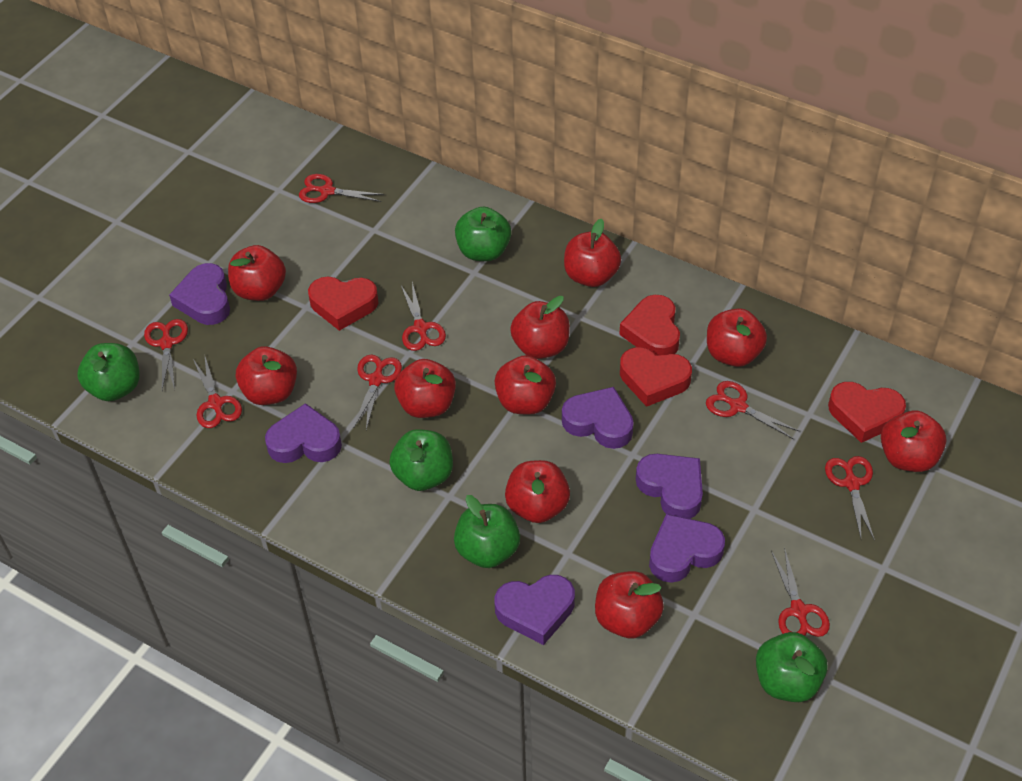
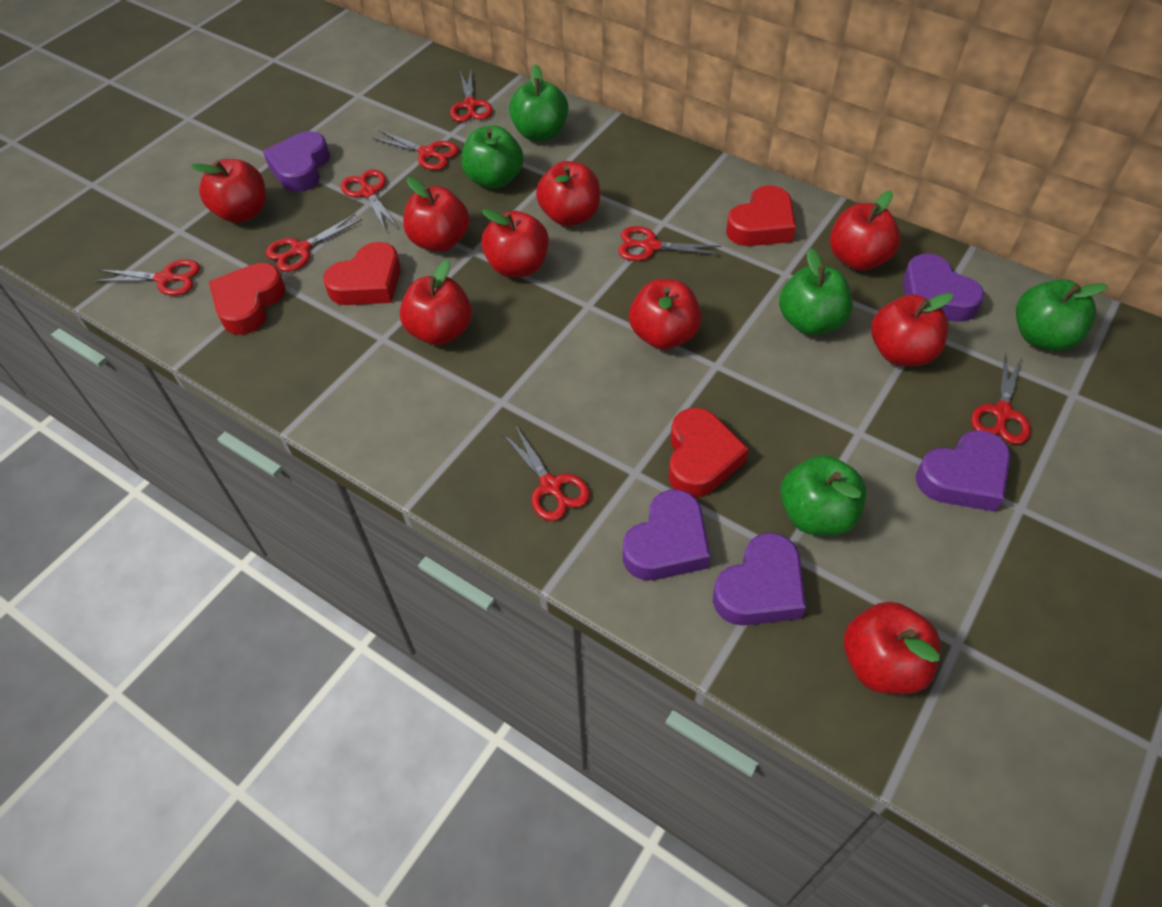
purple heart: [169,263,230,325] [265,403,342,463] [495,575,575,645] [562,387,634,449] [636,454,703,519] [649,514,725,583] = 6 -> [263,131,330,192] [623,489,711,580] [713,533,806,626] [903,254,984,322] [916,430,1011,512] = 5
red apple: [228,245,286,301] [236,346,297,405] [394,359,456,418] [494,355,556,414] [505,460,570,523] [510,296,570,359] [564,219,621,287] [595,571,664,638] [707,308,767,367] [881,411,947,472] = 10 -> [191,159,266,223] [399,260,472,345] [403,177,470,252] [481,209,549,277] [536,161,600,226] [629,279,702,350] [830,191,901,271] [844,602,941,694] [871,293,953,366] = 9

